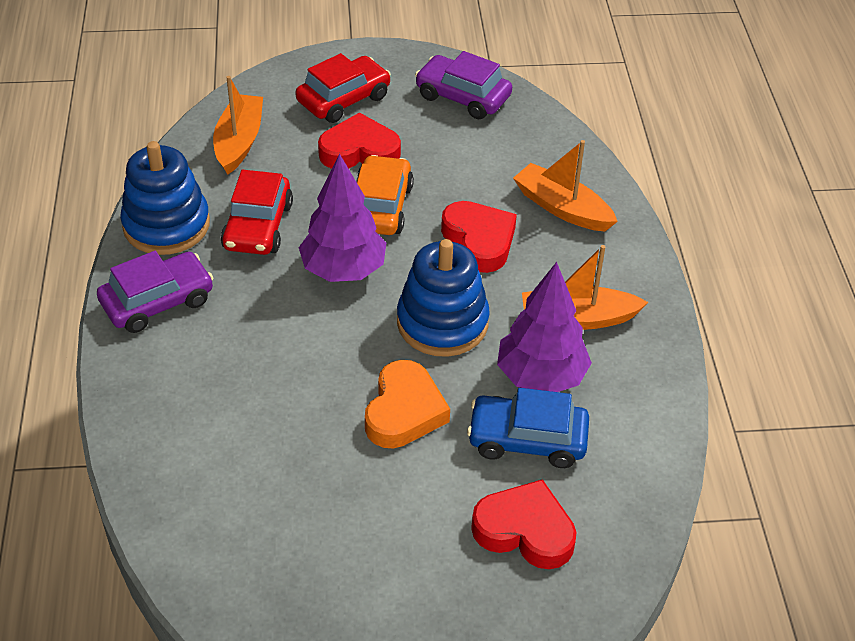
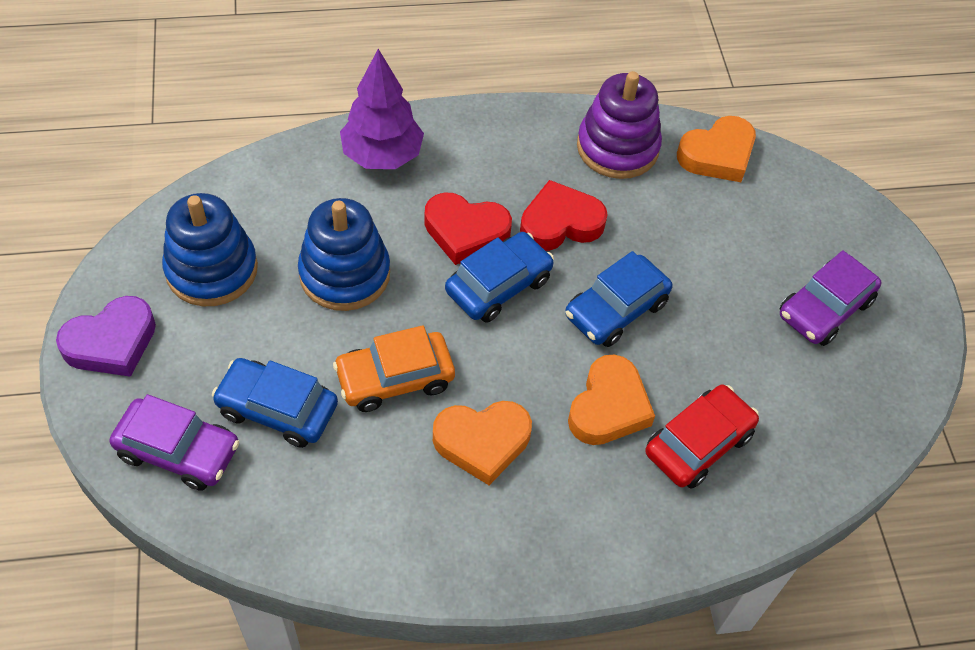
blue car: [467,388,589,468] = 1 -> [212,358,338,448] [445,232,554,323] [565,251,672,347] = 3
orange boat: [213,76,263,174] [513,140,618,231] [522,245,648,330] = 3 -> none = 0
orange heart: [365,360,450,448] = 1 -> [433,401,532,485] [568,355,655,445] [677,116,756,182] = 3
purple heart: none = 0 -> [56,296,156,377] = 1
purple stacking toy: none = 0 -> [577,71,662,179] = 1
purple tree: [299,154,386,282] [497,262,592,392] = 2 -> [340,49,424,169] = 1
red car: [221,170,293,255] [295,53,391,123] = 2 -> [645,385,759,489] = 1
red heart: [318,112,401,169] [441,201,517,273] [471,479,577,569] = 3 -> [425,192,512,265] [520,180,608,251] = 2

